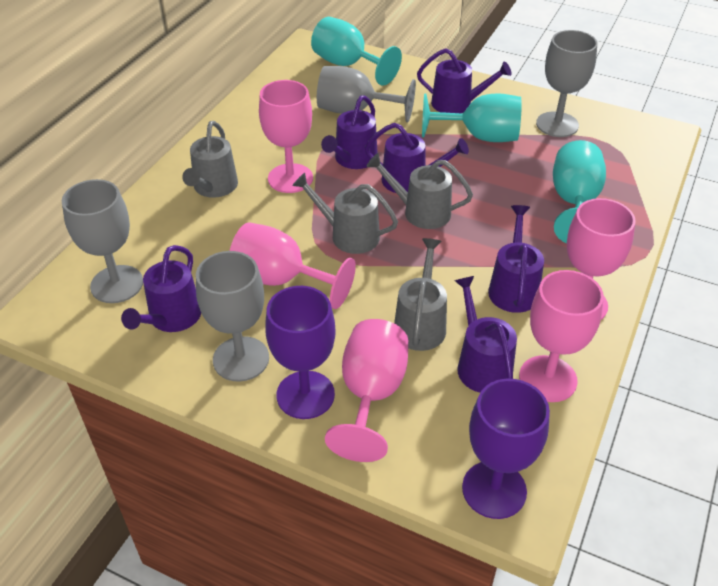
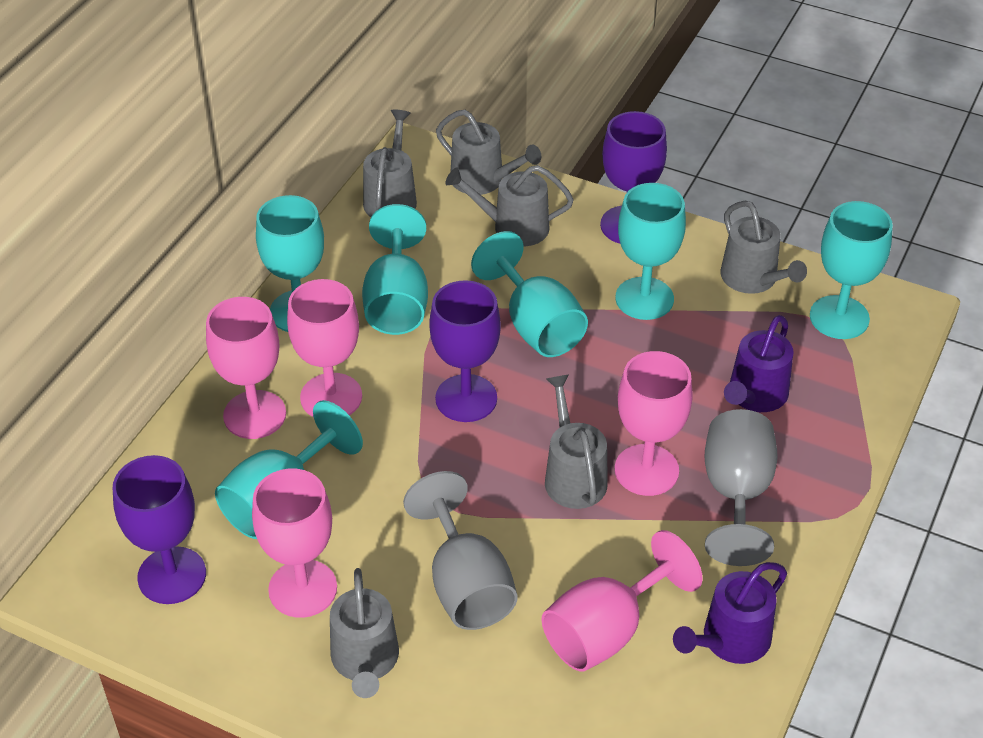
grey goblet: [62,179,143,303] [196,251,269,382] [317,66,416,122] [536,30,598,137] = 4 -> [403,471,517,630] [705,409,777,566] = 2
grey watering can: [182,121,238,198] [293,173,398,254] [367,153,473,229] [394,238,447,351] = 4 -> [330,568,399,698] [363,110,417,217] [436,110,541,195] [445,165,574,246] [545,374,608,509] [721,201,807,294] = 6
purple goblet: [265,286,336,419] [462,379,550,519] = 2 -> [113,455,206,604] [429,280,501,422] [600,111,667,244] = 3
purple watering can: [121,245,201,332] [321,95,378,169] [365,123,469,193] [417,48,512,113] [454,276,517,392] [488,205,544,313] = 6 -> [673,562,787,664] [724,315,794,412] = 2
turquoise goblet: [311,17,402,86] [422,93,522,142] [553,140,606,243] = 3 -> [215,400,363,539] [256,195,324,332] [362,204,428,335] [471,231,588,357] [615,183,686,320] [810,201,893,339] = 6

